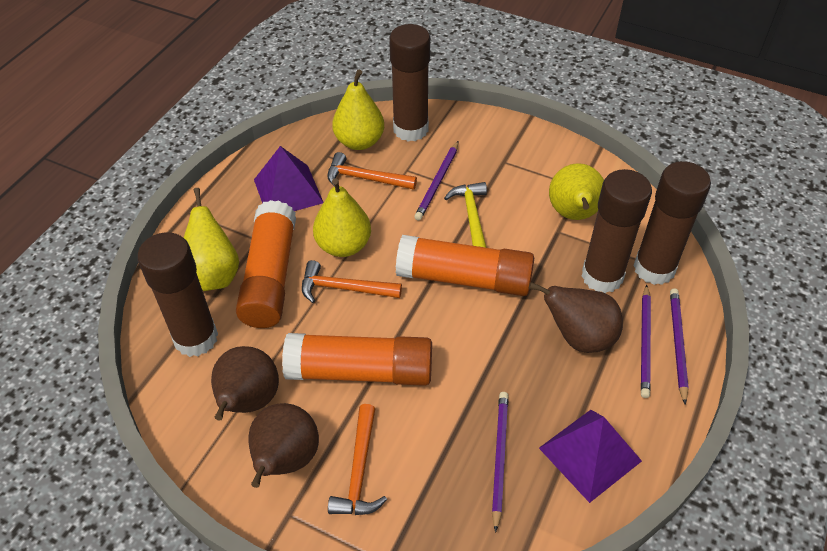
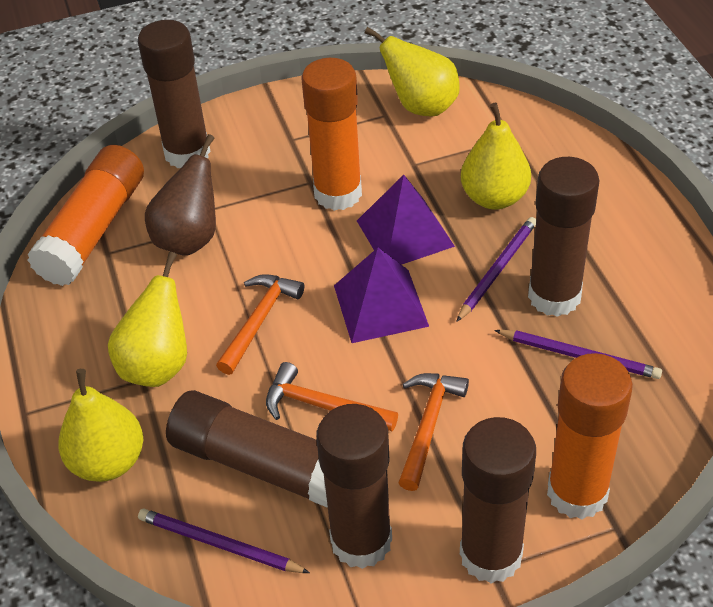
brown glue stick: [137,232,218,357] [389,24,430,141] [581,169,652,293] [633,161,711,285] = 4 -> [138,20,211,168] [166,390,328,508] [317,404,392,569] [460,417,536,584] [528,157,599,317] = 5
brown pear: [211,346,279,421] [248,403,319,488] [529,282,623,353] = 3 -> [145,134,216,256] = 1
purple pencil: [414,141,458,220] [492,392,509,533] [641,284,651,398] [670,288,689,405] = 4 -> [138,508,310,573] [456,217,536,322] [494,330,662,379] = 3
yellow hammer: [444,182,487,248] = 1 -> none = 0

